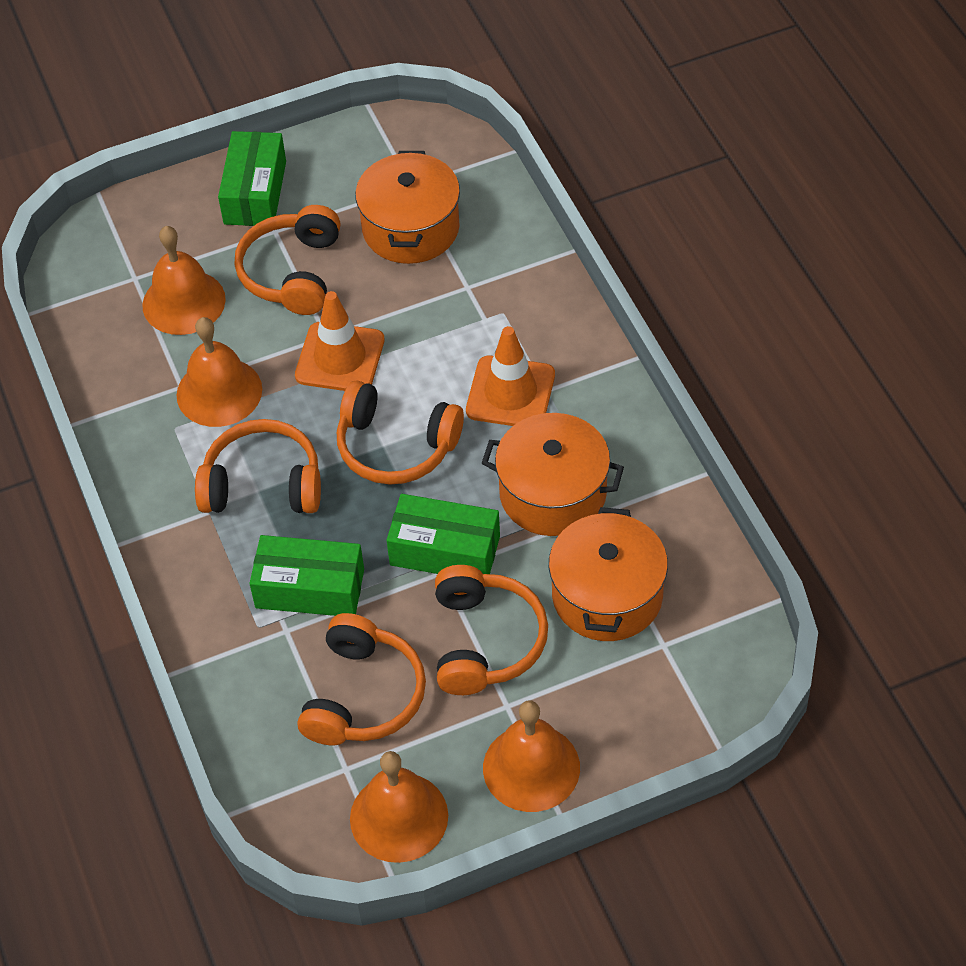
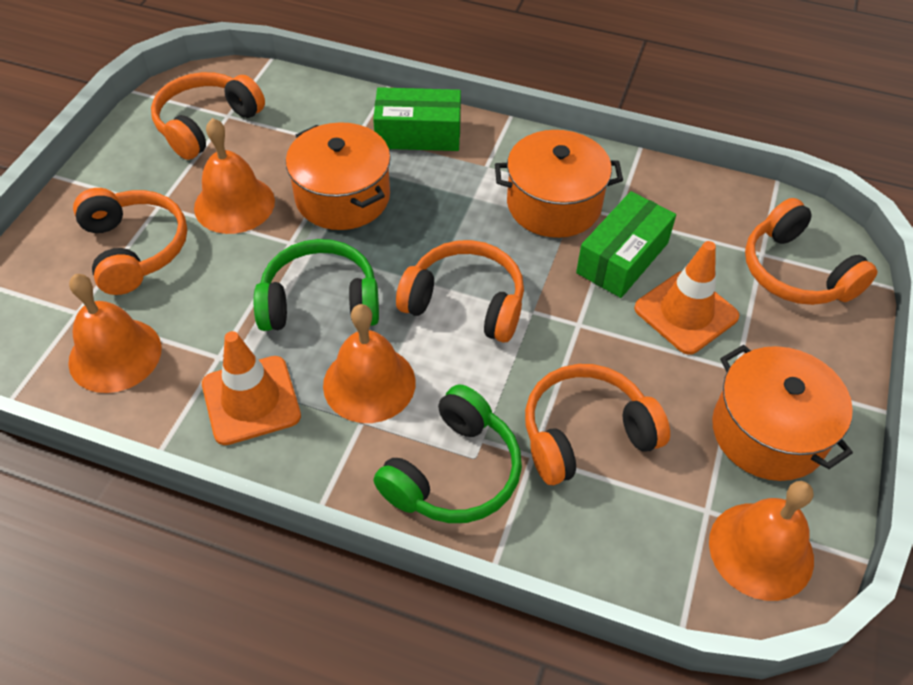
green box: [218,131,286,226] [250,535,364,616] [387,494,500,574] = 3 -> [373,87,461,151] [576,191,676,298] = 2
green headphones: none = 0 -> [254,239,379,331] [374,384,522,523] = 2

